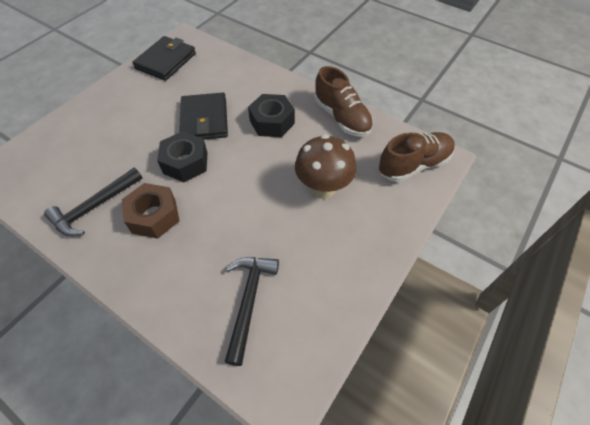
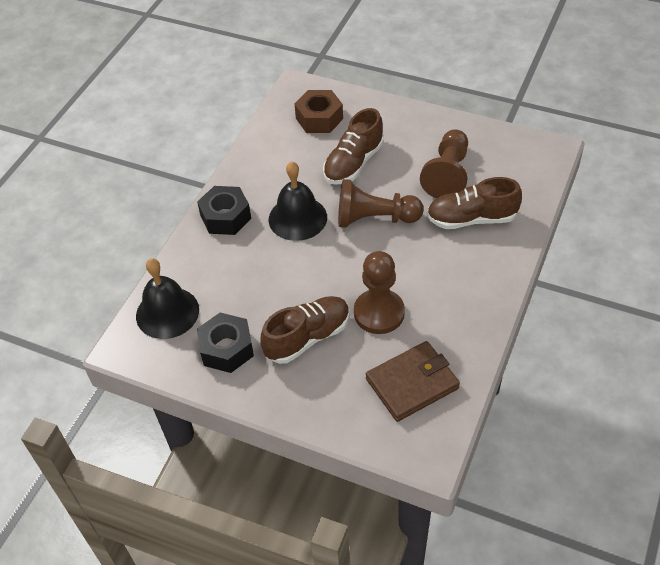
black bell: none = 0 -> [136,258,199,339] [269,161,327,241] = 2
black hammer: [44,168,143,236] [225,257,279,366] = 2 -> none = 0
black wallet: [132,36,196,81] [180,93,228,140] = 2 -> none = 0
brown mushroom: [295,134,357,199] = 1 -> none = 0
brown pawn: none = 0 -> [338,179,424,227] [354,251,405,334] [420,129,468,198] = 3
brown shoe: [314,66,373,137] [378,132,455,182] = 2 -> [260,296,350,364] [323,108,384,185] [427,177,522,229] = 3
brown wallet: none = 0 -> [366,341,460,422] = 1

